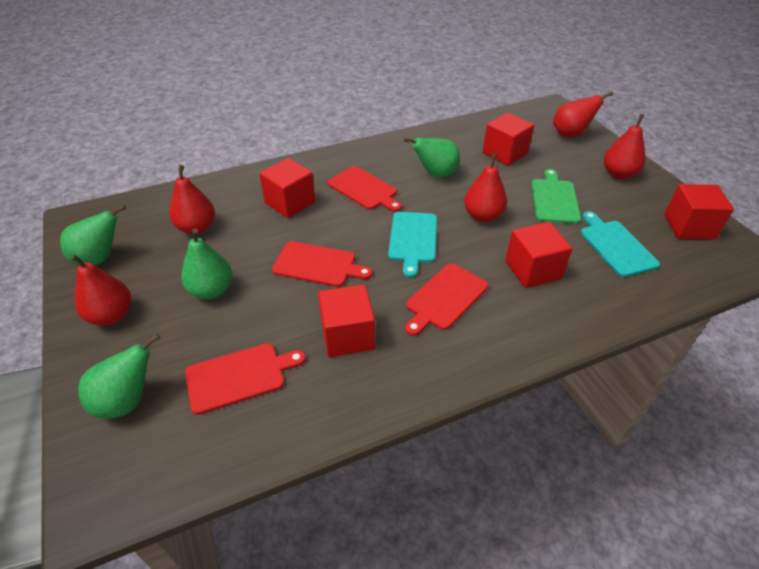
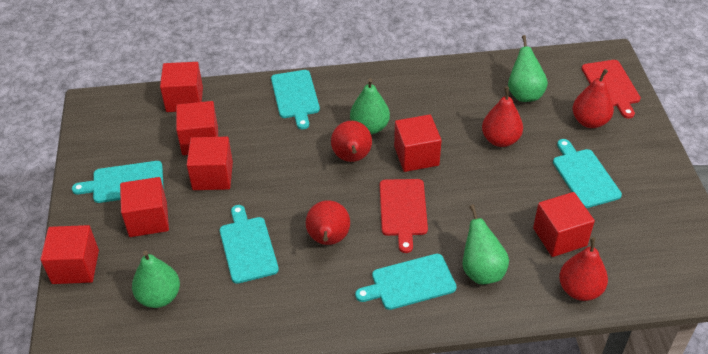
green cutting board: [532,169,581,224] = 1 -> none = 0
red cube: [259,158,315,218] [318,284,375,357] [483,113,534,166] [505,222,572,288] [664,184,734,240] = 5 -> [40,225,99,284] [120,177,169,237] [160,62,203,112] [176,101,218,155] [187,137,233,190] [394,114,442,172] [533,192,595,257] = 7
red cutting board: [185,343,306,415] [272,241,372,287] [327,166,402,212] [405,263,488,336] = 4 -> [380,179,428,253] [582,60,641,118] = 2
turquoise cutting board: [388,212,437,278] [581,211,660,277] = 2 -> [72,161,164,203] [220,205,279,284] [271,70,320,129] [355,254,457,310] [553,139,622,208] = 5

